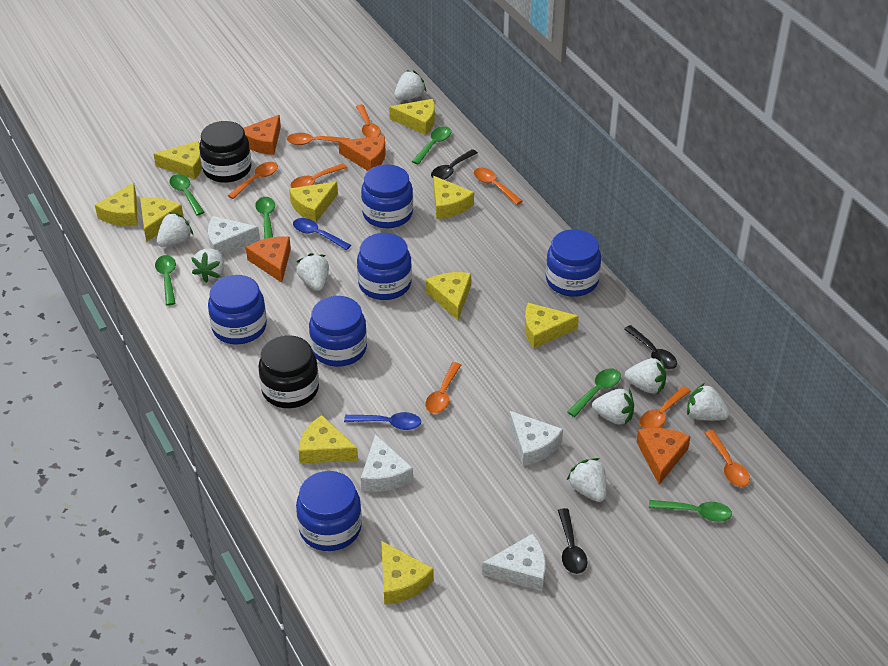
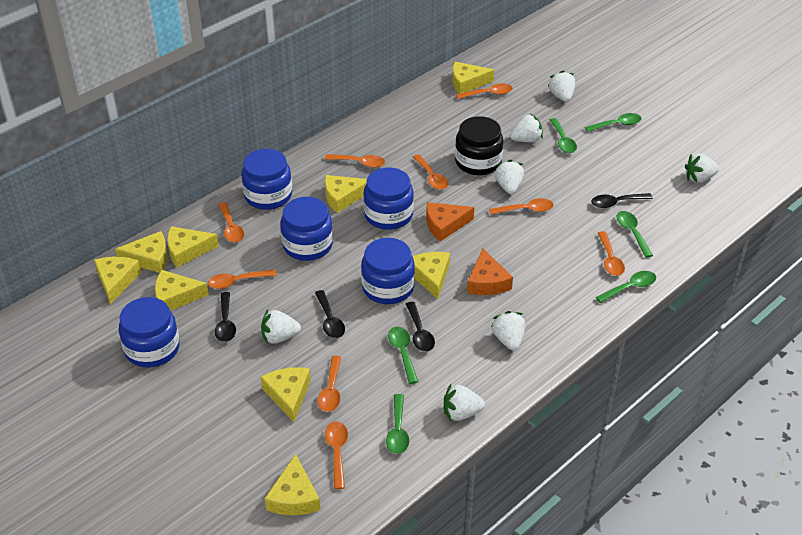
black jar: [199,121,251,183] [258,335,319,408] = 2 -> [455,116,503,175] = 1
black spoon: [431,149,478,180] [558,508,588,574] [624,325,677,369] = 3 -> [214,292,236,342] [315,290,345,338] [406,302,435,352] [591,193,653,208] = 4
blue jar: [208,275,267,344] [296,471,362,551] [309,296,367,367] [357,233,412,300] [361,164,413,228] [546,229,601,297] = 6 -> [119,297,180,368] [241,149,292,210] [280,197,333,261] [361,238,415,304] [363,168,414,230] = 5
blue spoon: [293,218,351,250] [344,412,421,430] = 2 -> none = 0
orange cheese: [243,115,281,155] [246,236,291,283] [338,136,386,171] [637,428,691,485] = 4 -> [426,202,474,242] [467,248,513,295] = 2
orange spoon: [227,162,278,199] [287,133,350,145] [291,163,347,188] [356,104,381,138] [426,362,461,413] [474,168,522,205] [640,386,691,429] [705,430,750,487] = 8 -> [208,269,277,289] [218,202,244,243] [318,356,341,412] [325,154,385,168] [325,421,348,489] [413,154,448,190] [456,83,513,99] [489,198,553,215] [598,231,625,276] = 9
white cheese: [208,216,260,255] [361,434,413,492] [482,534,546,591] [509,411,563,466] = 4 -> none = 0
white strawberry: [157,212,193,247] [191,249,224,283] [296,253,329,291] [394,70,426,100] [567,458,607,502] [592,389,634,425] [625,358,666,393] [687,383,730,421] = 8 -> [261,310,301,344] [444,384,485,421] [491,311,525,351] [495,160,524,194] [510,114,543,142] [548,70,575,102] [685,154,719,183] = 7
yellow cheese: [95,183,138,226] [140,197,183,242] [154,141,202,179] [289,182,338,222] [298,415,358,464] [381,541,434,605] [389,99,435,135] [426,272,471,320] [433,176,474,219] [525,303,579,348] = 10 -> [94,257,142,304] [115,231,168,273] [155,270,209,311] [167,226,219,267] [261,367,311,422] [265,454,320,515] [325,175,367,213] [412,252,450,299] [452,62,494,94] = 9

